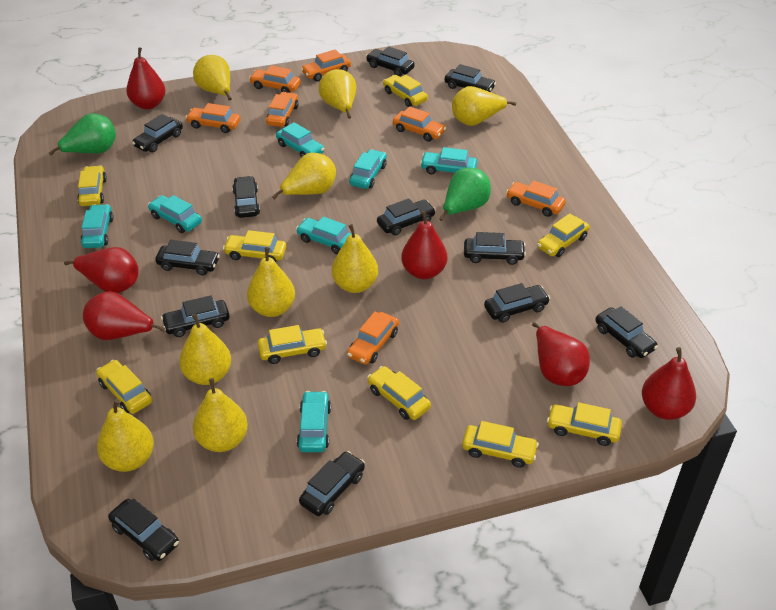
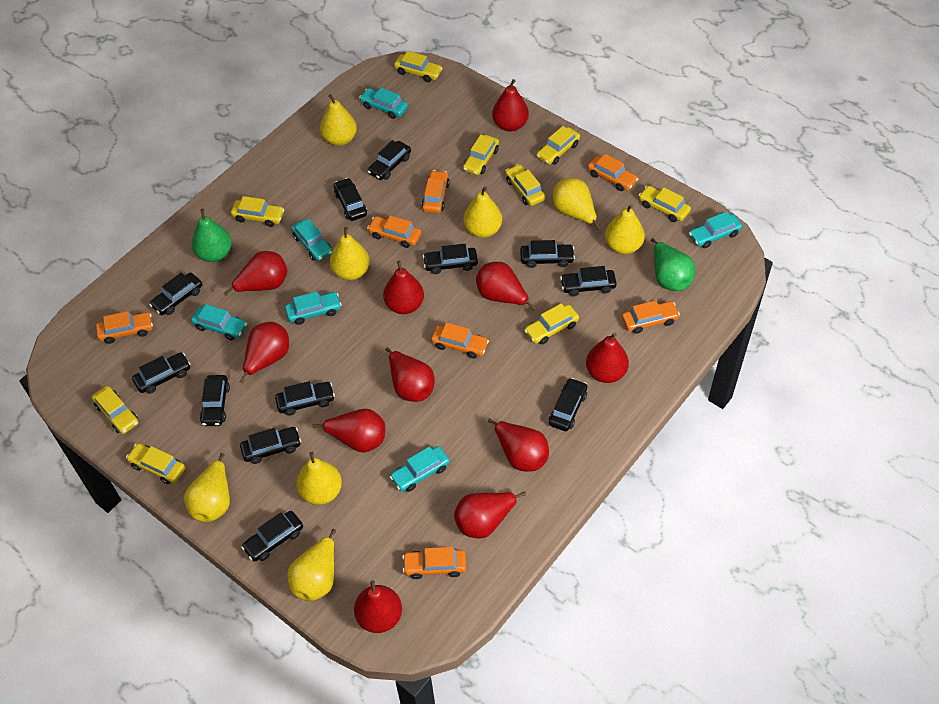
red pear: [64,247,139,293] [83,291,166,340] [126,47,165,109] [401,211,447,279] [532,322,590,386] [642,347,696,420] = 6 -> [223,251,287,296] [240,322,289,384] [312,409,385,453] [354,580,402,633] [383,261,424,314] [385,347,435,402] [454,492,526,539] [476,262,536,310] [488,418,549,472] [492,79,529,132] [586,332,629,383] = 11
turquoise car: [80,204,114,248] [148,195,202,233] [276,122,324,158] [296,216,352,254] [297,391,331,452] [349,149,387,189] [420,147,477,174] = 7 -> [191,304,247,340] [285,291,342,325] [291,219,333,261] [359,88,408,119] [390,446,450,492] [689,211,742,248] = 6
yellow pear: [97,399,154,472] [179,314,231,385] [193,55,232,101] [193,378,248,452] [247,247,295,317] [272,153,336,199] [319,69,356,119] [332,224,378,293] [452,86,516,126] = 9 -> [184,453,230,522] [287,529,336,601] [296,452,342,505] [320,94,357,146] [330,227,370,280] [463,186,502,238] [553,178,601,230] [605,204,645,254] = 8

